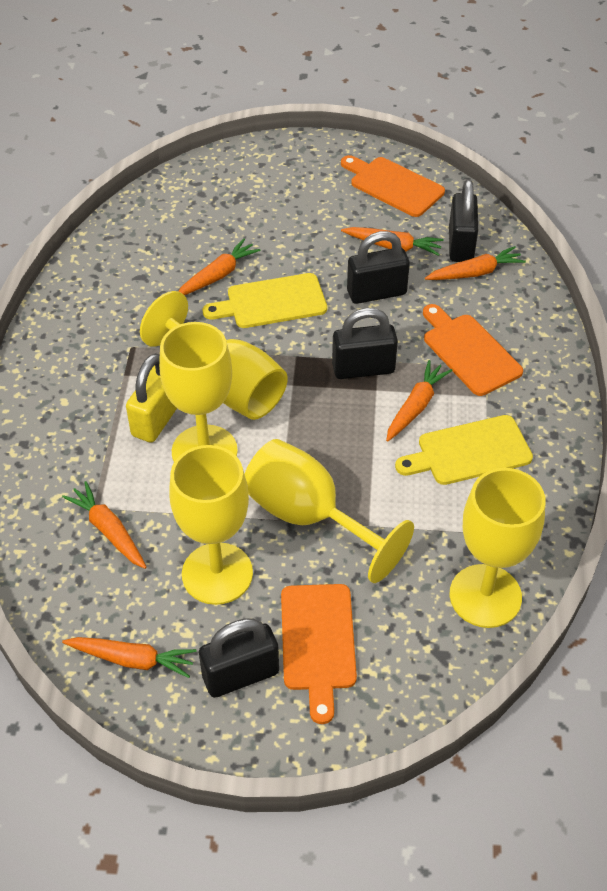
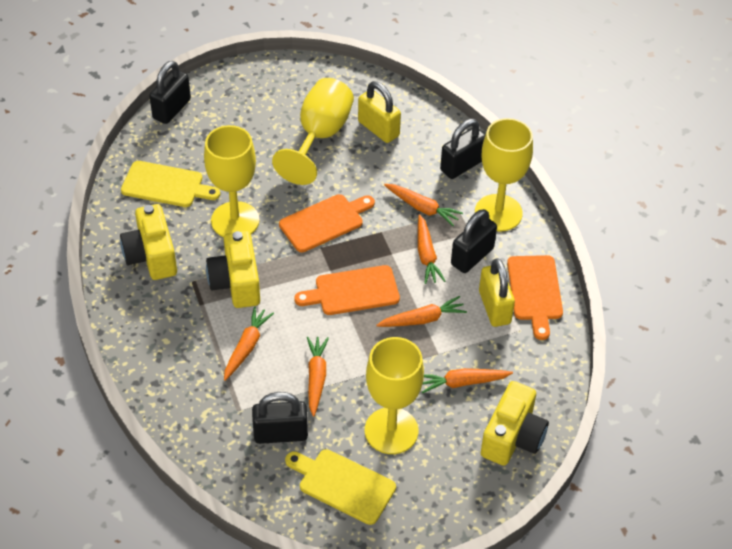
yellow camera: none = 0 -> [120,204,177,280] [206,231,260,308] [481,381,549,466] = 3
yellow goblet: [140,291,288,420] [159,322,238,462] [169,445,253,605] [245,439,414,583] [449,468,545,628] = 5 -> [204,125,259,237] [272,78,354,185] [365,337,424,454] [475,118,533,232] = 4
yellow padlock: [126,353,177,443] = 1 -> [358,81,401,143] [479,258,515,327] = 2

